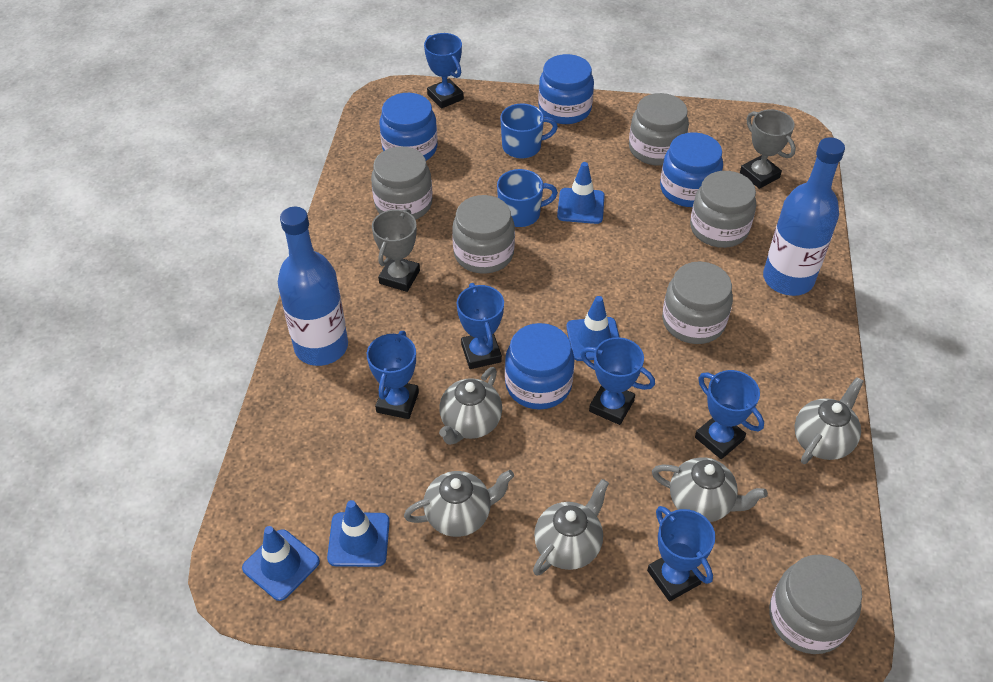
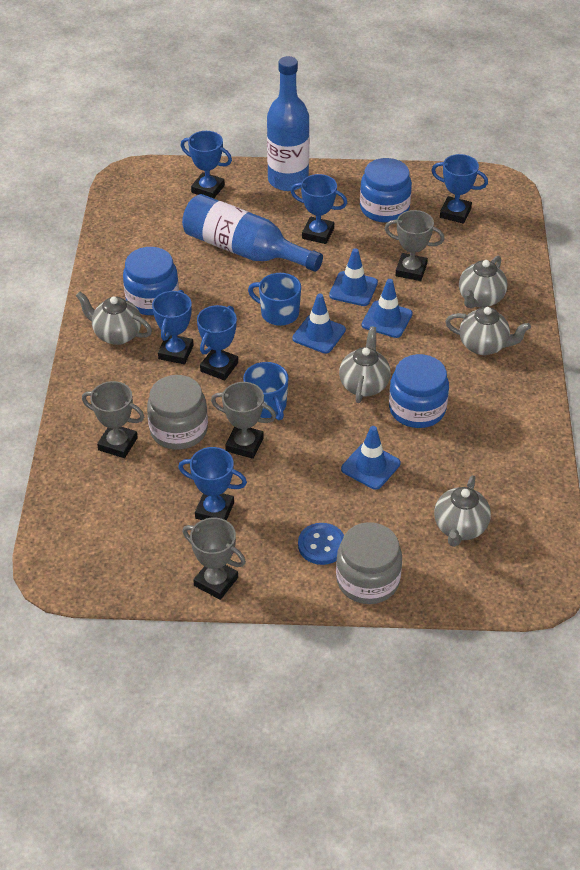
blue button: none = 0 -> [298,523,344,565] = 1
blue jar: [380,93,438,160] [505,323,575,410] [538,54,594,124] [660,132,723,207] = 4 -> [123,247,179,315] [360,158,412,223] [389,354,449,428] = 3
grey jar: [371,146,432,220] [452,195,515,274] [629,93,689,166] [662,261,733,344] [690,171,756,248] [769,554,862,654] = 6 -> [147,375,208,450] [336,522,402,604] = 2
grey trophy: [372,209,420,292] [740,109,796,189] = 2 -> [82,381,144,458] [183,518,246,600] [211,382,276,459] [385,210,444,281] = 4

